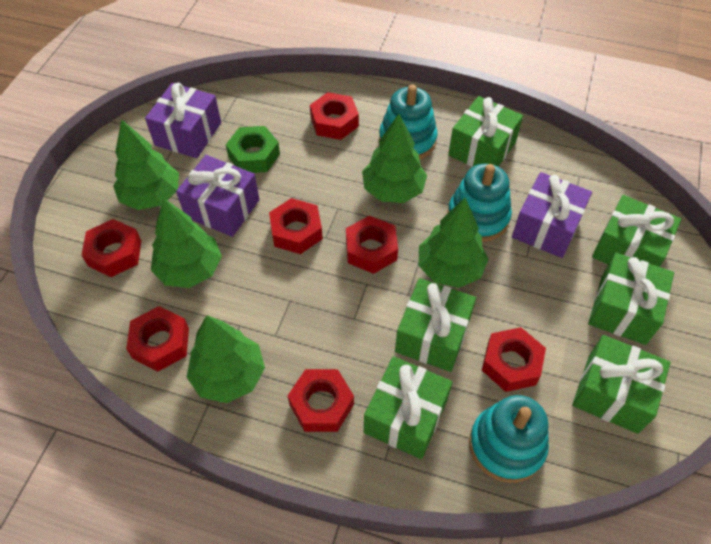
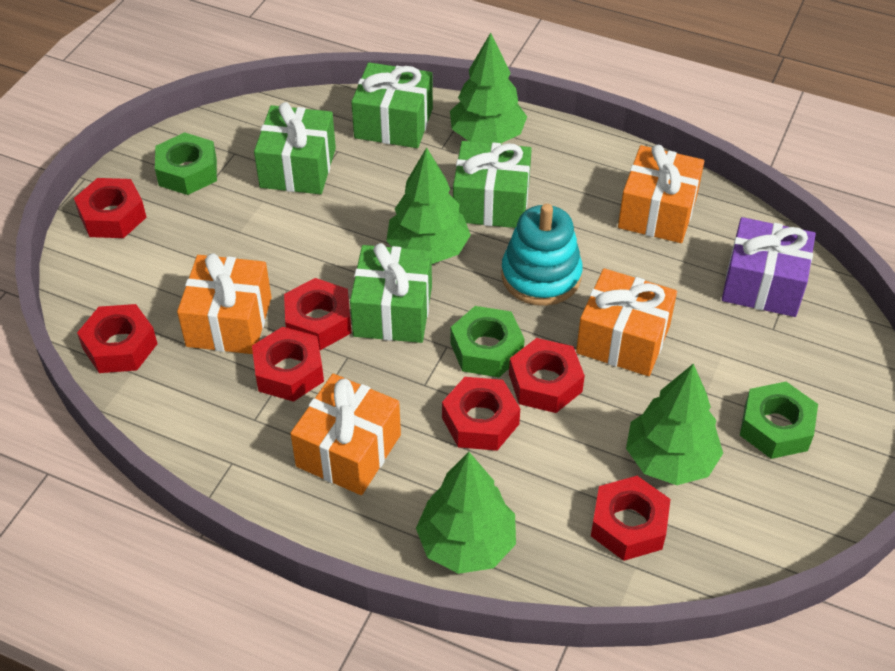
green gift: [364,356,453,459] [395,278,476,372] [448,96,523,167] [572,335,671,434] [588,253,674,345] [592,195,681,267] = 6 -> [254,102,336,194] [350,243,432,343] [351,62,433,148] [453,141,532,228] = 4
green nut: [226,126,280,173] = 1 -> [155,132,217,195] [450,306,525,377] [740,382,818,459] = 3
green tree: [113,119,179,210] [151,198,222,288] [187,315,265,403] [362,114,427,203] [419,198,488,288] = 5 -> [386,147,471,264] [416,452,516,574] [450,33,527,143] [626,364,723,485] = 4
orange gift: none = 0 -> [177,253,272,354] [290,374,401,495] [576,268,677,376] [618,145,704,243] = 4
purple gift: [145,83,221,158] [176,155,260,237] [512,172,592,258] = 3 -> [722,217,816,317] = 1
turquoise stacking toy: [379,85,438,159] [447,164,512,242] [469,395,549,483] = 3 -> [501,203,583,306] = 1

